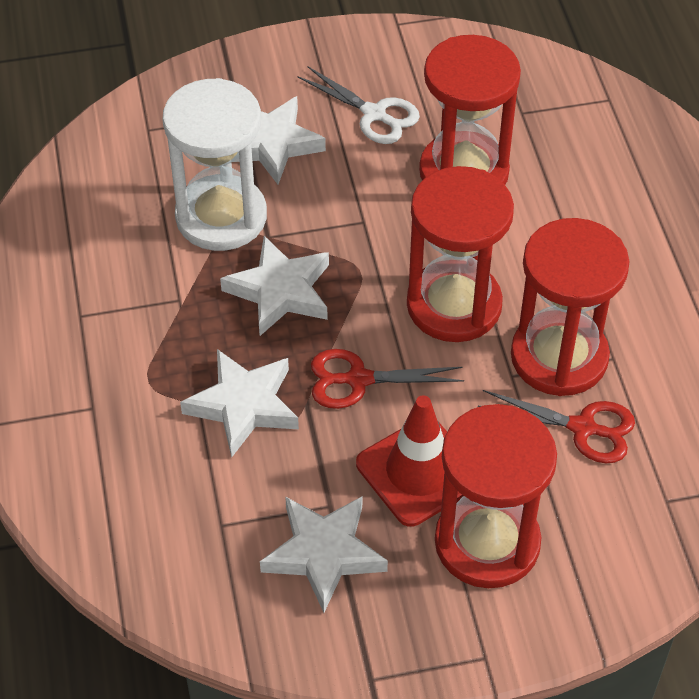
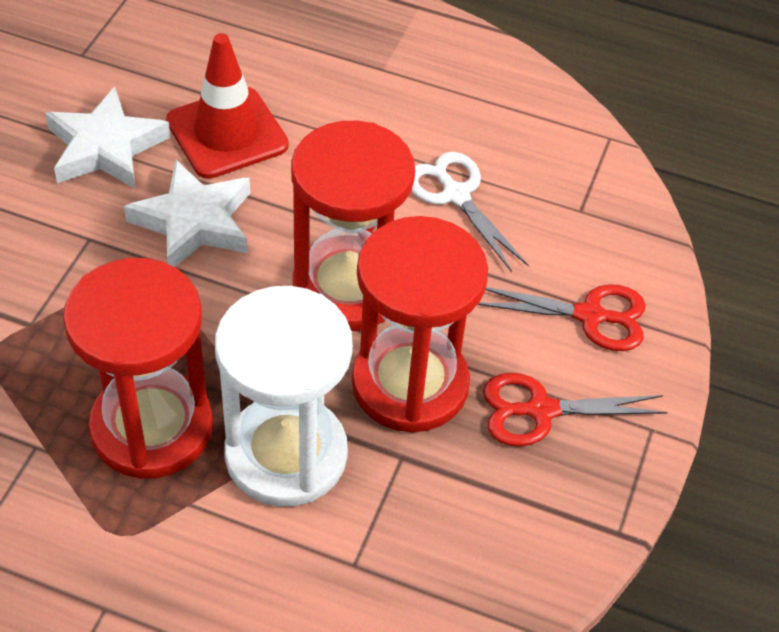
red hourglass: [407,166,514,342] [419,35,521,185] [435,404,557,588] [511,218,630,396] = 4 -> [63,258,213,479] [291,121,415,331] [352,216,488,433] = 3
white star: [180,349,299,457] [220,236,329,336] [233,96,326,184] [260,497,388,613] = 4 -> [45,87,171,189] [124,160,250,267] = 2

